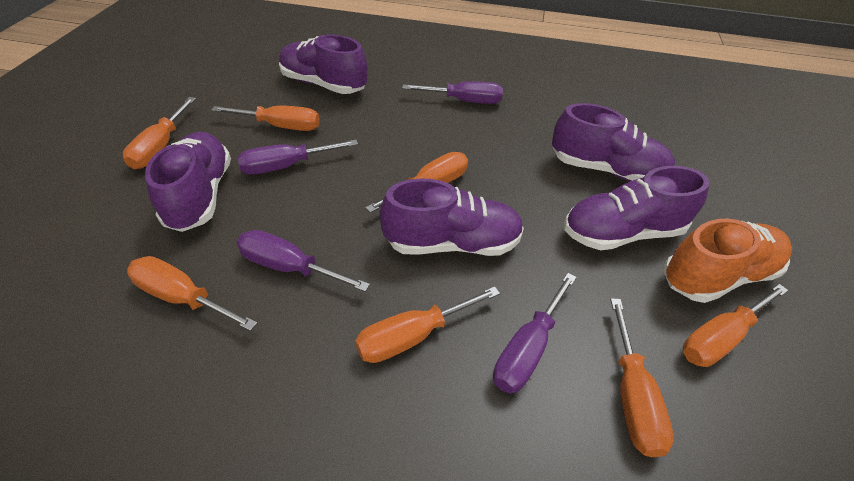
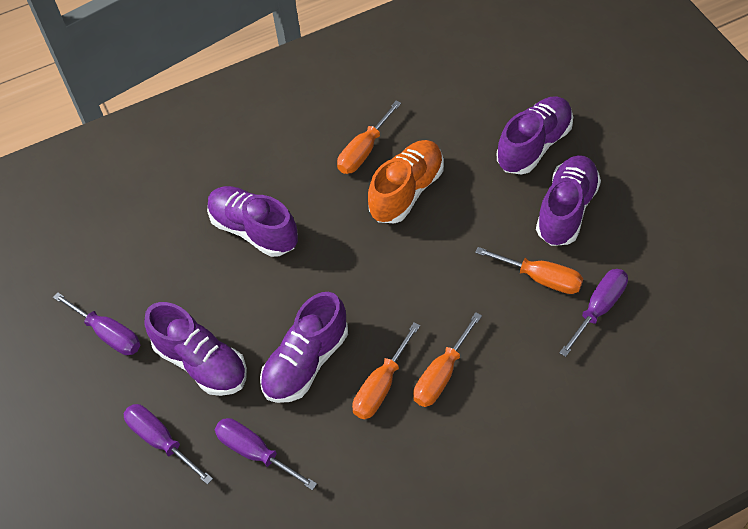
orange screwdriver: [123,97,196,169] [127,256,257,331] [211,105,320,131] [355,286,500,363] [365,152,468,213] [610,298,674,457] [683,284,788,367] = 7 -> [337,101,401,174] [352,322,420,419] [413,312,482,407] [475,247,583,294] = 4

